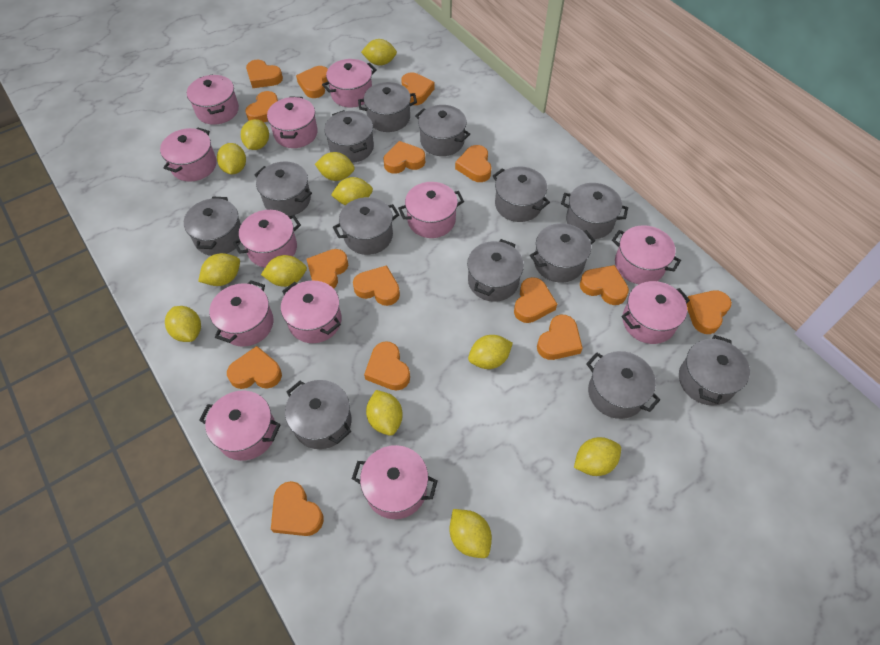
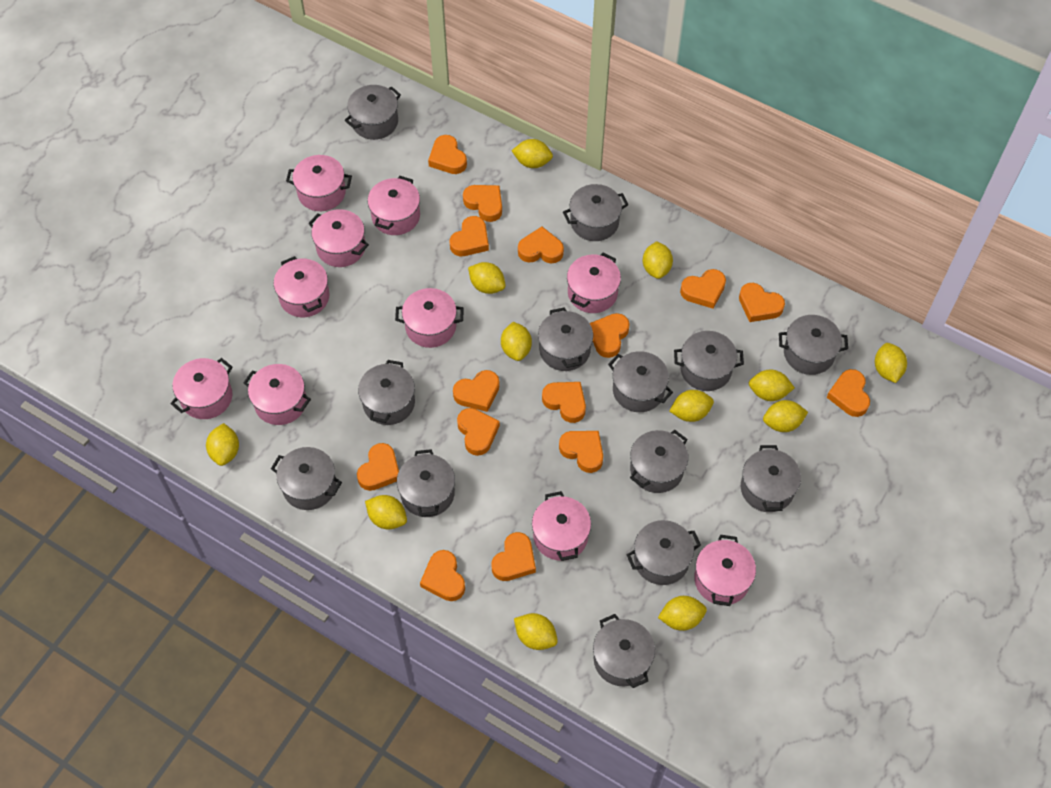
pink pot: [160,127,217,182] [187,75,239,125] [199,391,281,461] [209,280,273,347] [233,210,301,268] [267,97,318,148] [281,280,342,343] [322,59,376,108] [352,445,438,519] [398,182,464,238] [612,225,681,284] [621,281,690,344] = 12 -> [171,358,233,419] [243,364,311,425] [274,256,330,317] [286,155,352,211] [308,209,369,267] [368,176,420,235] [395,288,464,348] [532,491,591,561] [567,253,621,313] [694,535,756,606] = 10

